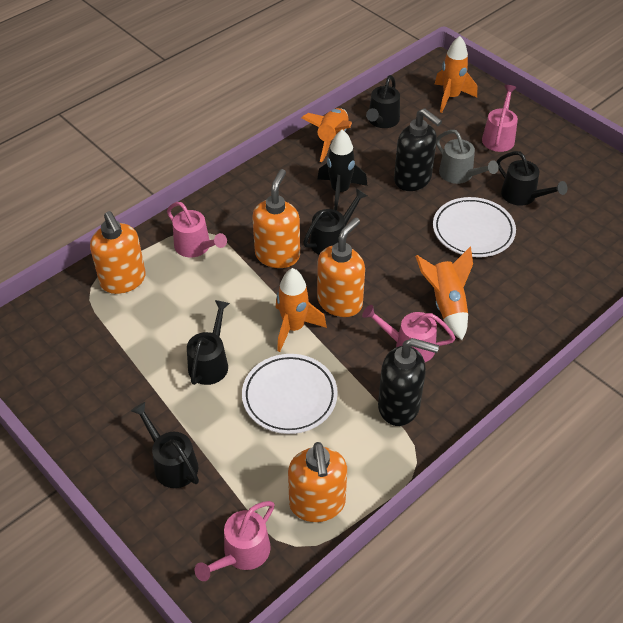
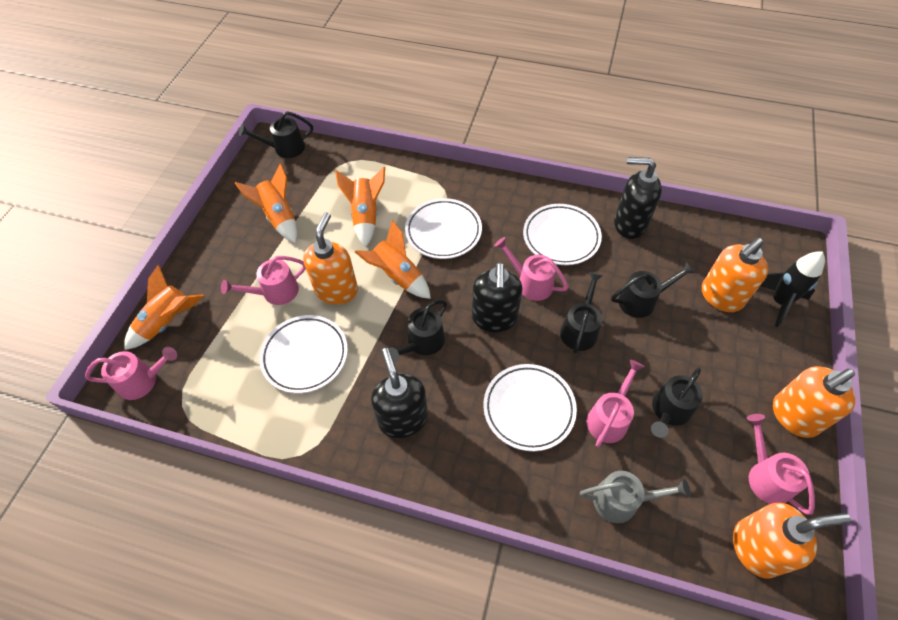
black soap dispenser: [378,338,439,426] [394,108,442,191] = 2 -> [371,348,428,438] [472,262,522,332] [614,157,662,239] = 3
pink watering can: [167,202,227,258] [195,501,275,581] [362,305,456,362] [482,85,518,152] = 4 -> [85,347,177,400] [221,256,306,305] [494,237,569,301] [587,360,645,447] [747,414,815,515] = 5
white plate: [242,354,338,434] [433,197,516,257] = 2 -> [259,315,348,394] [405,198,482,259] [483,364,577,451] [523,204,602,265] = 4

